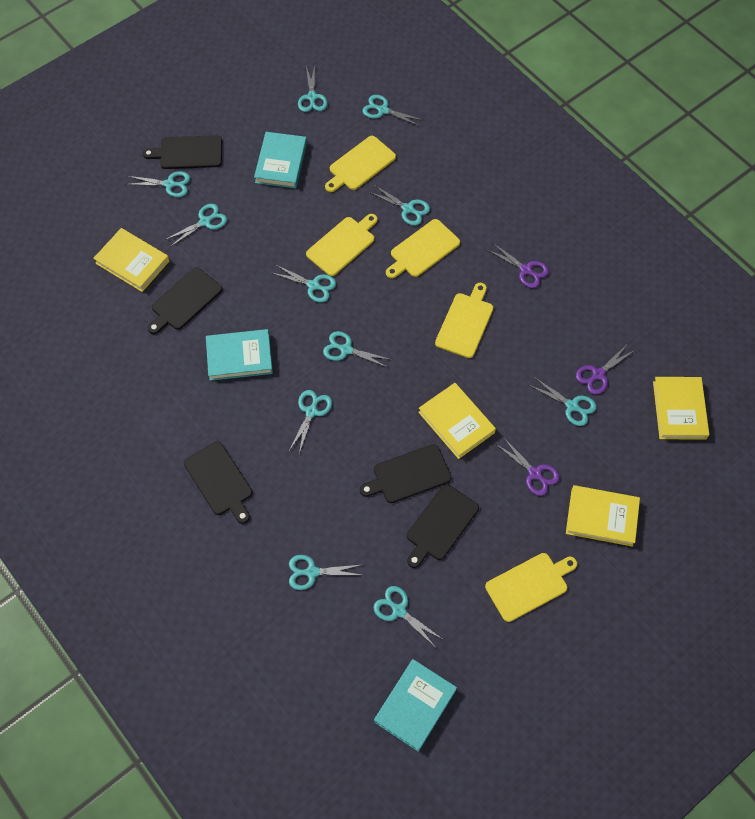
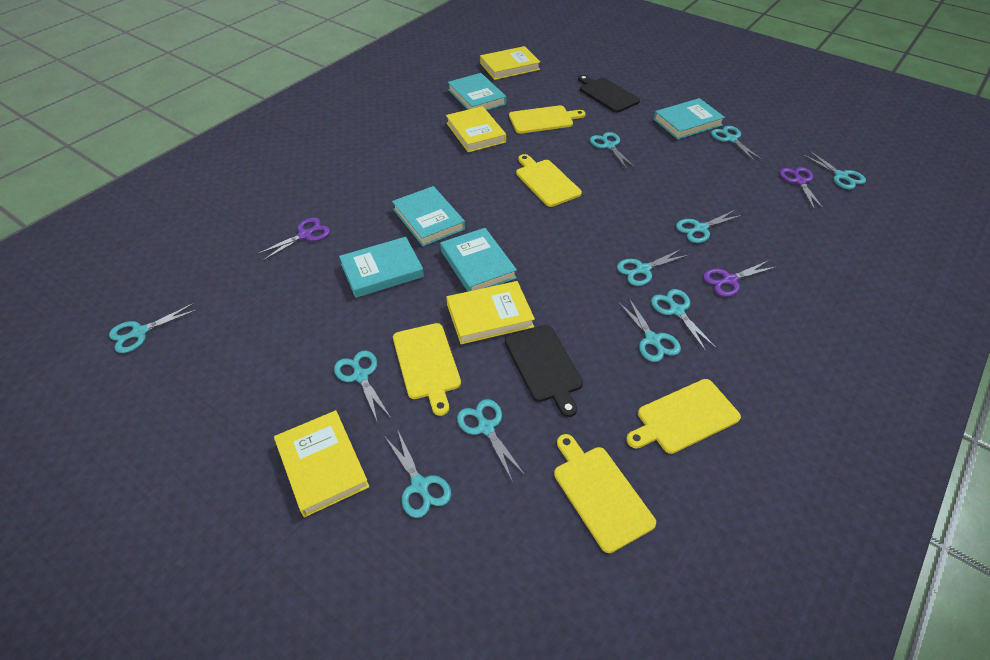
black cutting board: [143,135,222,169] [147,267,222,334] [184,441,252,524] [360,444,451,503] [407,484,479,568] = 5 -> [505,325,583,417] [578,75,640,113] = 2
turquoise book: [206,329,273,381] [254,132,307,189] [374,659,457,752] = 3 -> [339,237,424,298] [392,186,465,246] [440,228,517,292] [448,73,506,110] [654,98,725,139] = 5

